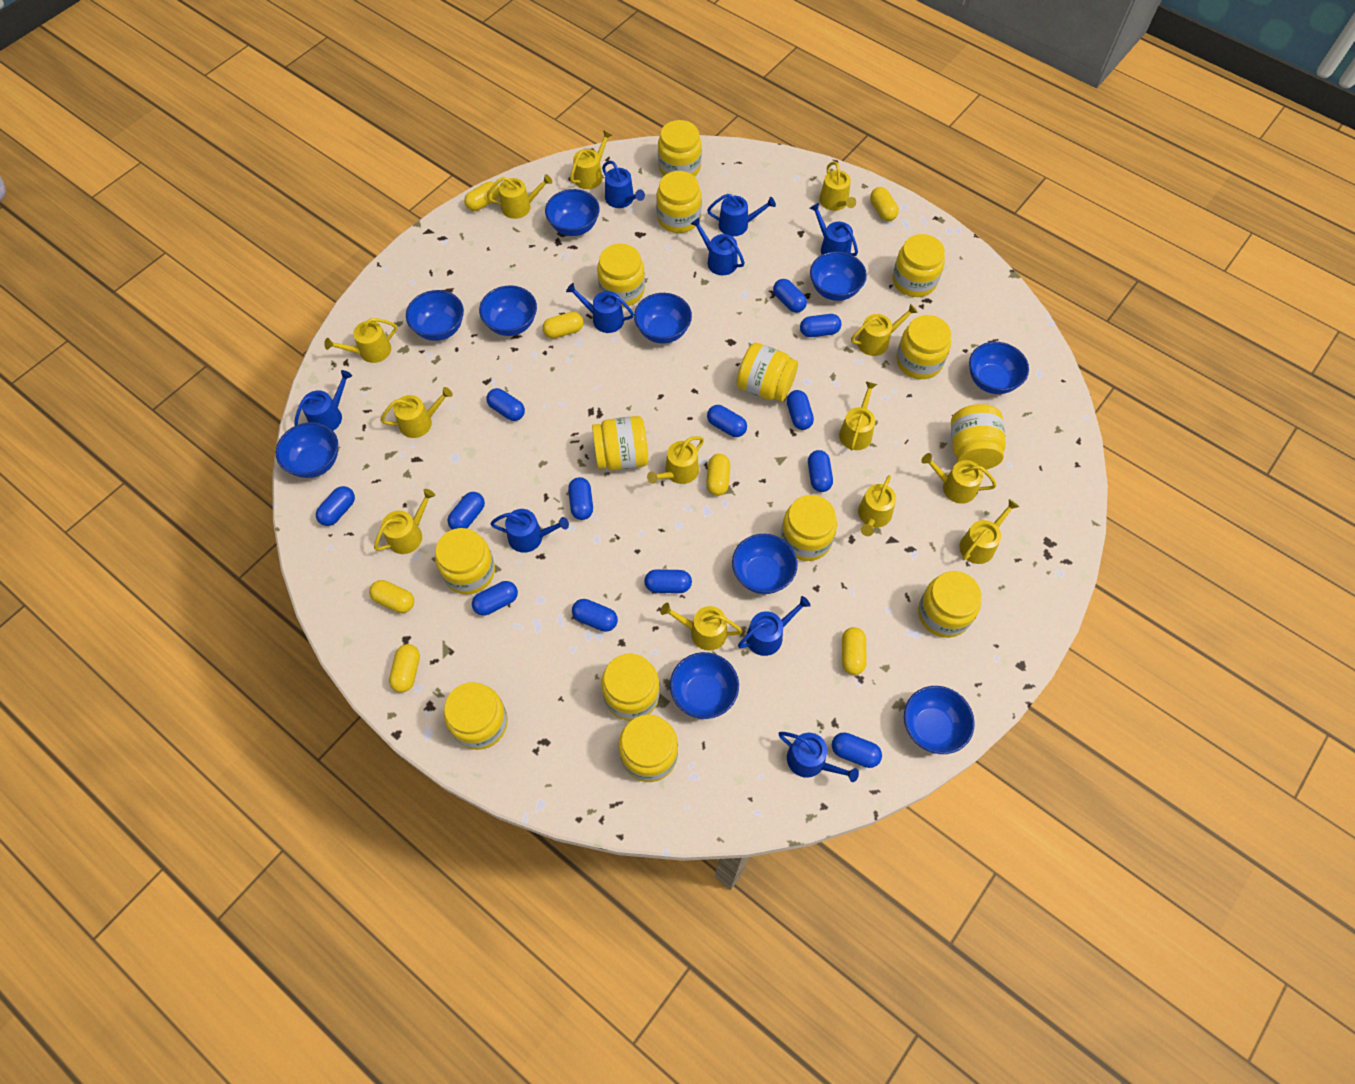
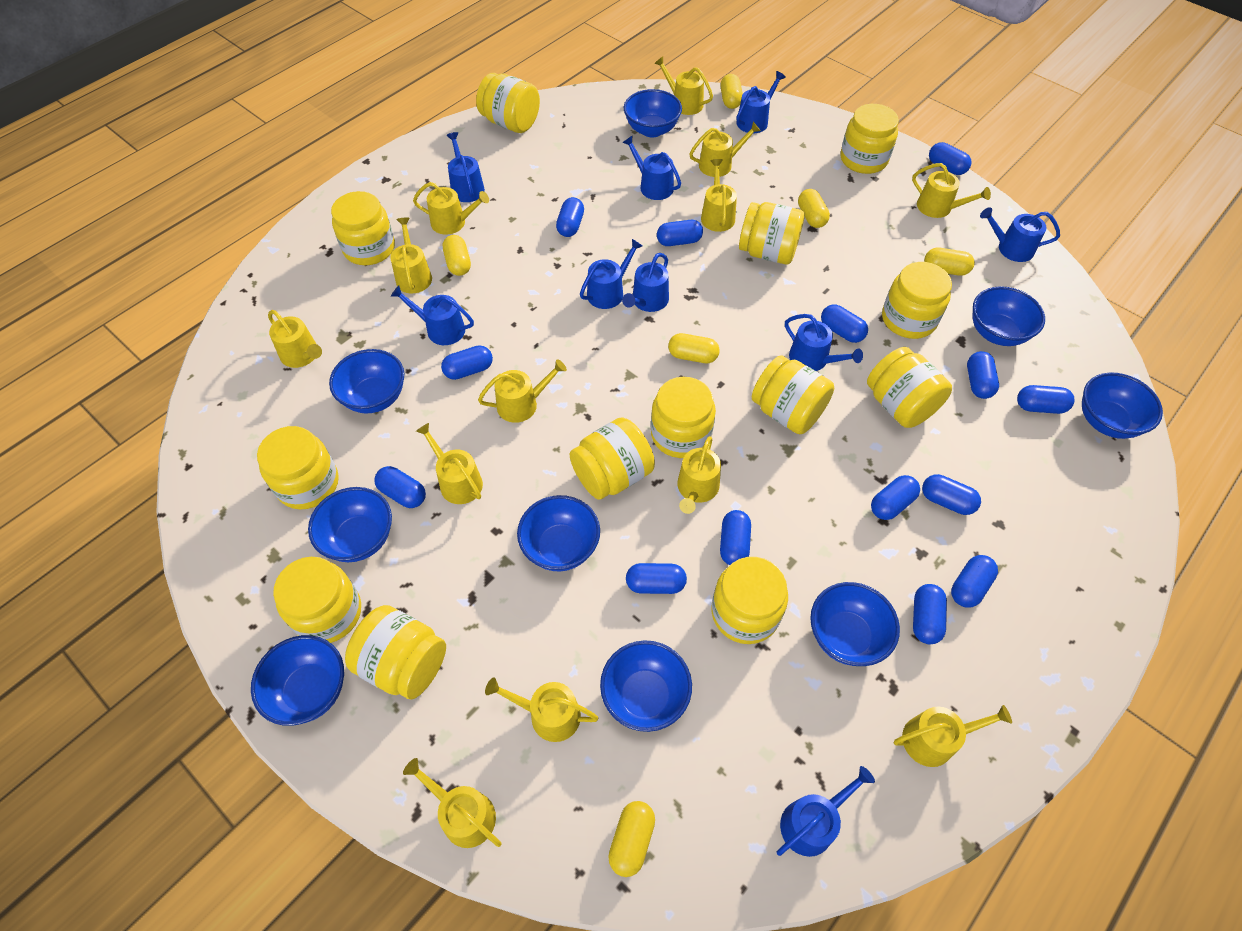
blue bowl: [276,422,338,478] [406,290,464,341] [479,285,537,336] [545,189,600,236] [634,293,692,344] [670,652,739,719] [732,534,798,594] [810,251,867,301] [904,686,975,754] [969,342,1029,394] = 10 -> [251,635,344,726] [308,487,392,562] [329,349,404,414] [517,495,600,571] [600,640,692,732] [624,89,682,137] [810,582,900,666] [973,286,1045,346] [1082,373,1163,439] = 9
blue capsule: [316,486,355,526] [448,492,485,530] [472,581,518,615] [486,388,525,421] [568,477,593,520] [572,599,618,632] [644,569,692,593] [707,405,747,437] [773,279,807,313] [787,390,814,430] [800,314,842,337] [808,450,833,492] [832,732,882,768] = 13 -> [374,466,426,508] [441,345,493,380] [556,197,584,237] [626,563,687,594] [657,220,703,246] [720,510,751,565] [821,304,868,343] [871,475,920,520] [913,584,947,644] [922,474,981,515] [929,142,972,175] [951,555,998,608] [967,351,999,399] [1017,385,1075,414] = 14
yellow capsule: [369,580,414,613] [389,644,420,693] [464,182,500,211] [542,312,584,339] [706,454,730,496] [842,627,867,675] [870,187,899,221] = 7 -> [443,235,471,276] [608,801,655,877] [668,333,720,363] [721,74,743,109] [798,189,830,228] [924,248,975,276] = 6
yellow jar: [435,528,495,594] [444,682,508,750] [592,416,648,470] [597,244,645,307] [601,654,660,721] [619,714,678,782] [656,171,702,233] [658,120,702,177] [737,343,798,402] [781,495,837,561] [893,234,945,297] [896,315,951,379] [918,571,982,638] [951,404,1006,469] = 14 -> [257,426,339,510] [273,557,361,643] [331,191,395,265] [345,605,446,699] [476,73,540,133] [570,417,655,500] [651,377,716,458] [711,557,788,644] [739,202,805,264] [752,355,834,434] [840,104,899,174] [867,347,952,428] [882,262,952,339] = 13

